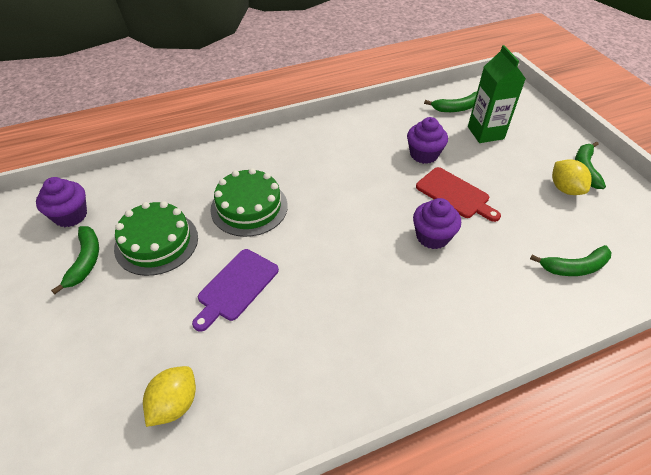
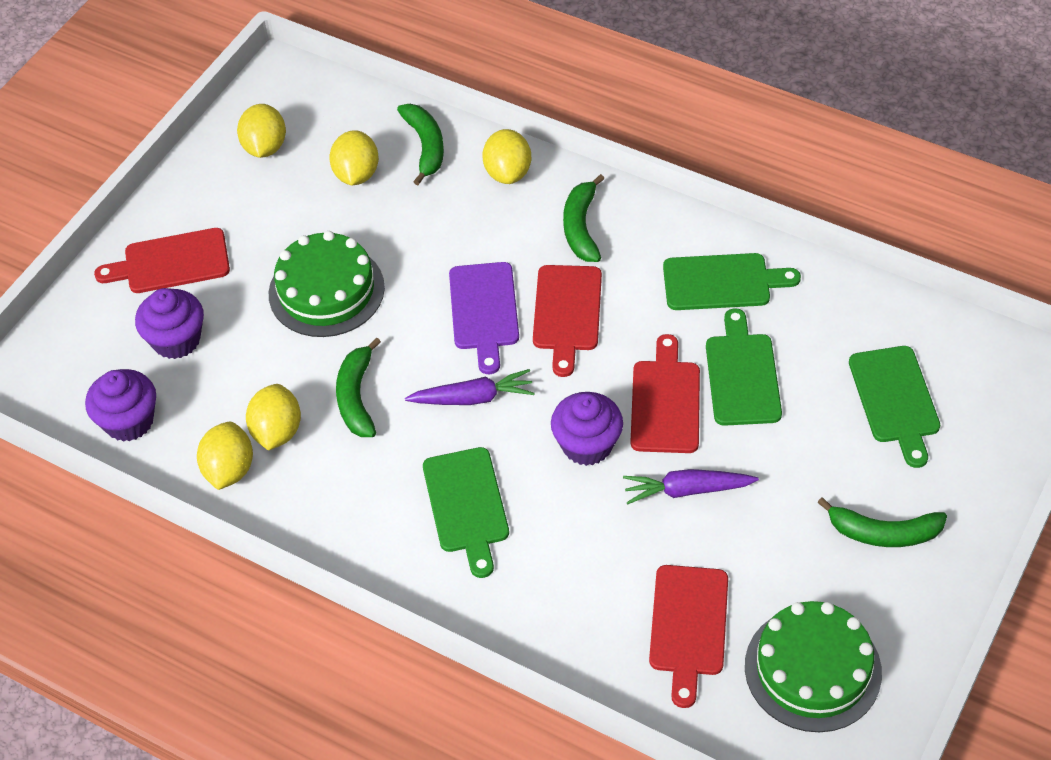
green carton: [468,45,526,143] = 1 -> none = 0
green cutting board: none = 0 -> [423,447,509,578] [663,253,801,310] [706,308,782,426] [849,346,940,468] = 4
purple carrot: none = 0 -> [405,369,535,405] [623,469,759,504] = 2
red cutting board: [416,167,501,222] = 1 -> [94,228,230,293] [533,265,602,377] [631,334,700,453] [649,565,728,708] = 4
yellow lemon: [143,366,196,427] [552,159,592,195] = 2 -> [197,422,253,490] [237,104,286,158] [246,384,301,450] [329,130,379,186] [482,129,531,184] = 5

